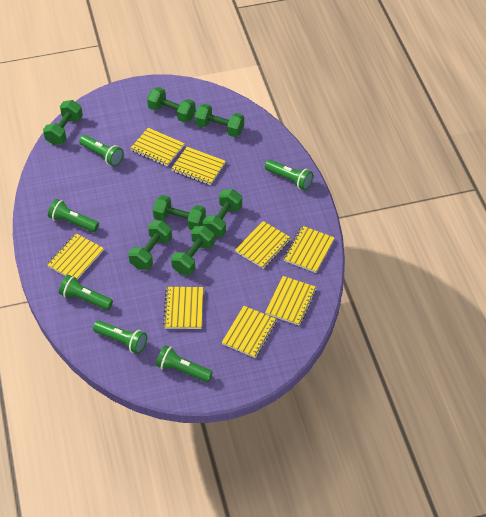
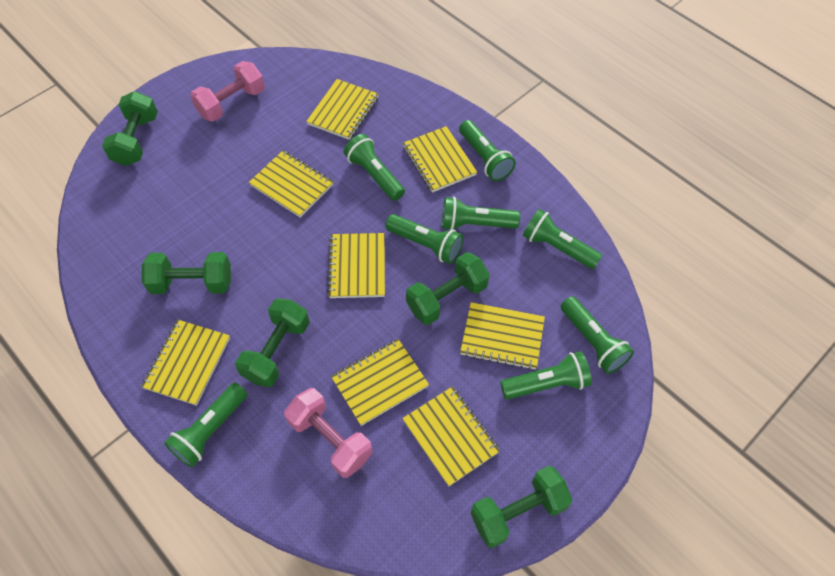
green dumbbell: [43,100,83,145] [128,221,172,270] [147,87,196,123] [153,195,206,230] [171,226,215,275] [195,104,244,137] [202,189,242,237] = 7 -> [102,91,158,166] [142,252,231,294] [235,298,310,387] [406,252,490,325] [471,466,572,548] = 5
green flashlight: [48,199,99,232] [59,275,113,310] [79,135,124,166] [93,321,147,354] [156,345,213,382] [265,160,313,190] = 6 -> [164,383,247,468] [344,134,405,201] [385,214,464,264] [442,197,520,230] [459,120,516,181] [500,351,592,399] [523,209,602,269] [561,296,634,374] = 8
pink dumbbell: none = 0 -> [190,61,265,122] [284,388,372,478] = 2

